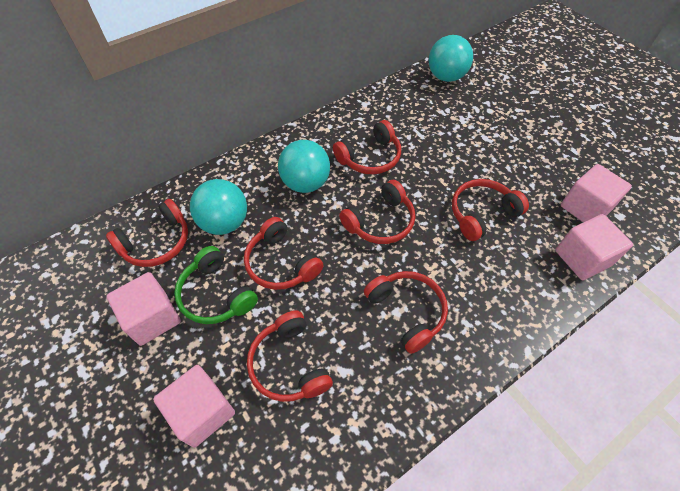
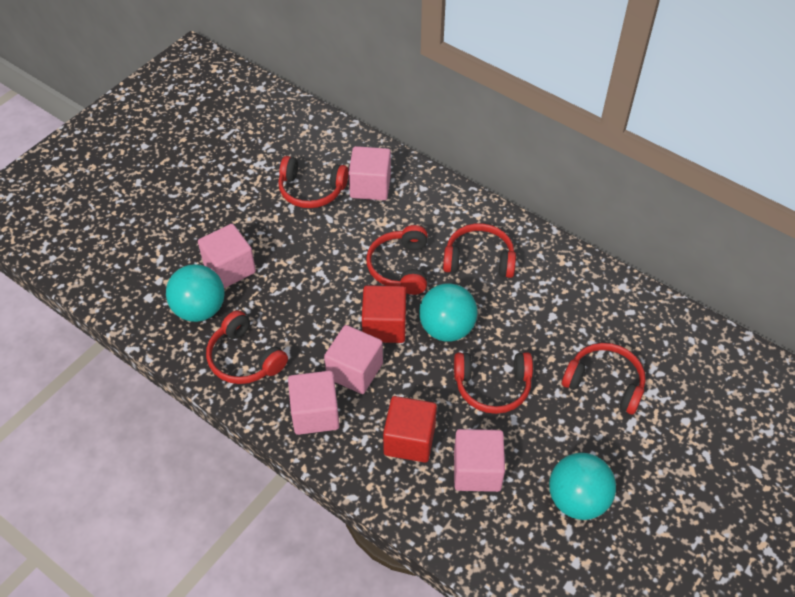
green headphones: [174,246,258,324] = 1 -> none = 0
pink cube: [106,272,181,346] [153,365,235,448] [555,214,633,281] [561,164,632,222] = 4 -> [198,224,256,288] [288,371,340,435] [324,325,383,394] [349,146,391,200] [454,429,505,492] = 5
red cube: none = 0 -> [362,285,406,343] [383,396,437,463] = 2
red headphones: [106,199,188,267] [244,217,323,290] [247,310,333,402] [333,120,401,174] [339,180,415,244] [364,271,448,354] [452,179,529,241] = 7 -> [206,310,288,384] [278,156,348,208] [366,225,428,295] [443,223,516,278] [454,352,533,414] [562,343,645,415] = 6

